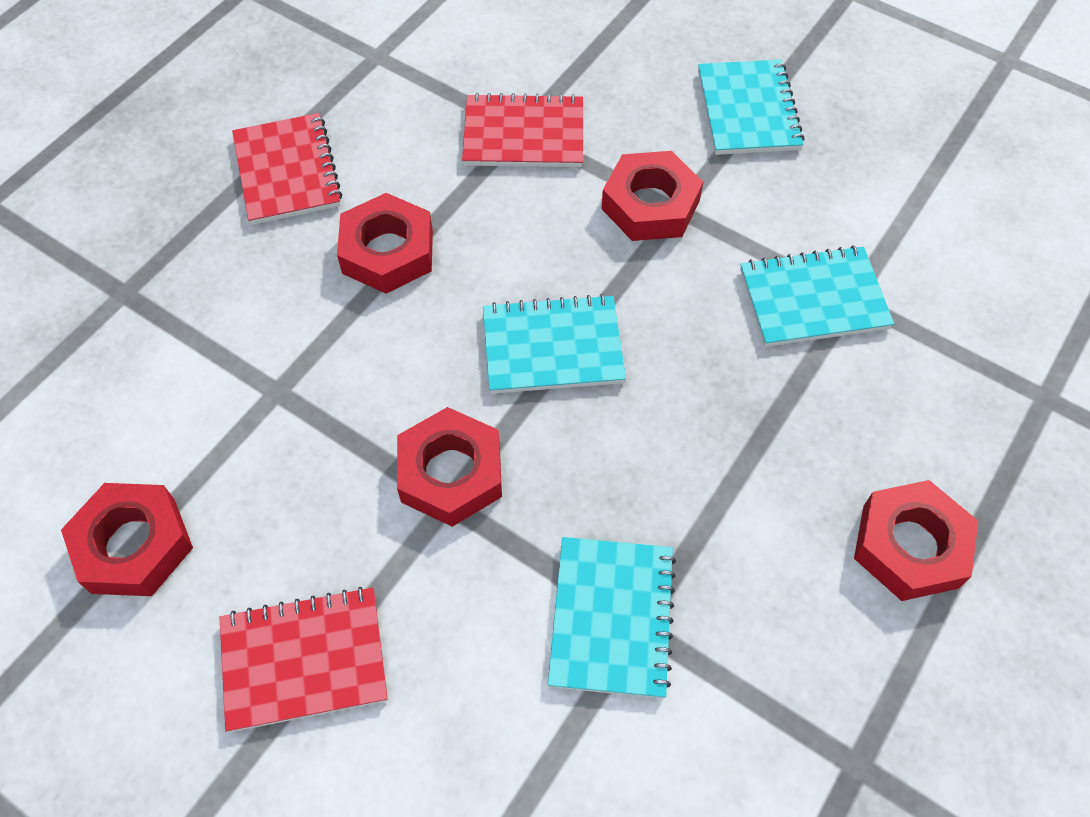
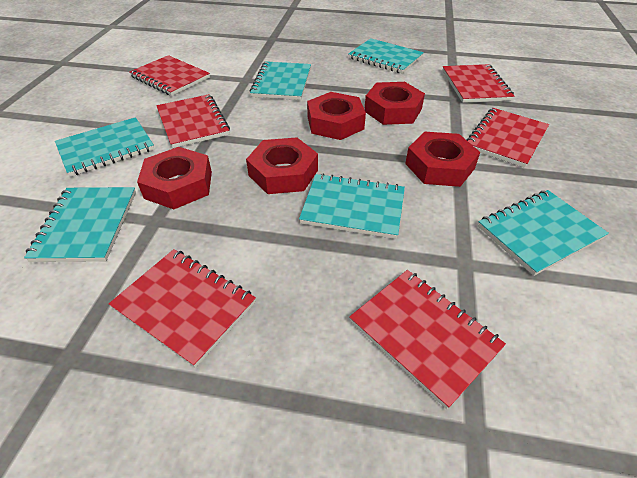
red notebook: [219,587,388,732] [232,113,342,225] [462,93,583,167] = 3 -> [109,249,256,368] [129,55,210,96] [156,94,230,148] [349,270,506,409] [442,64,514,103] [467,108,549,168] = 6
turquoise notebook: [483,294,626,394] [548,537,676,699] [698,59,804,155] [740,245,894,347] = 4 -> [24,187,136,262] [55,117,154,177] [250,61,311,100] [299,173,405,239] [348,38,424,74] [478,190,609,276] = 6

